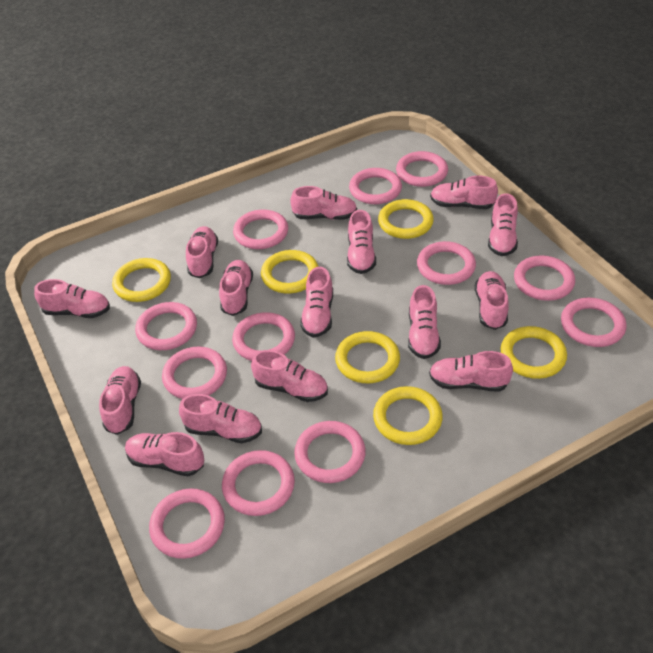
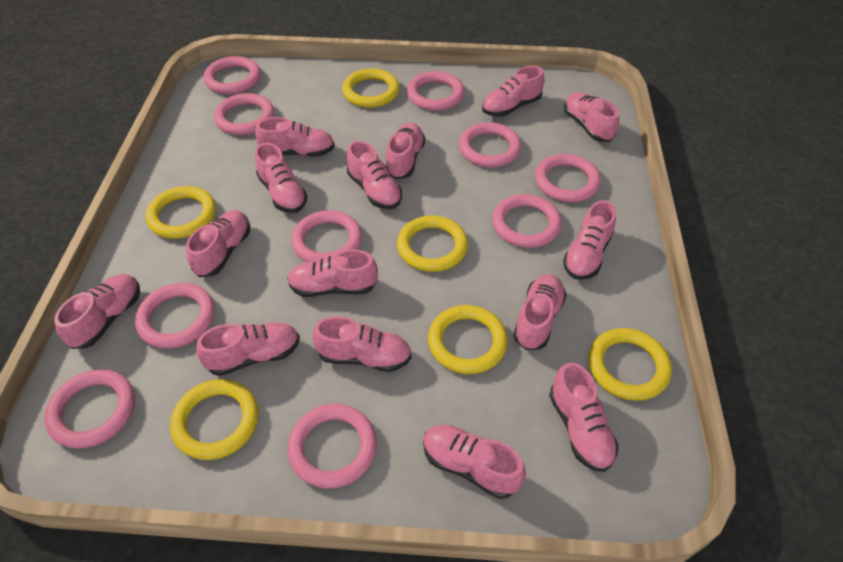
pink ring: [135,302,197,350] [149,488,225,559] [162,347,227,399] [222,450,295,516] [232,312,295,361] [233,209,288,249] [294,421,366,483] [349,168,402,204] [396,151,448,187] [417,241,476,285] [514,255,575,301] [561,298,626,347] = 12 -> [44,369,135,449] [135,283,215,349] [204,56,261,94] [214,93,274,135] [287,404,377,489] [291,210,362,262] [407,71,465,111] [459,122,521,167] [492,194,562,248] [535,154,601,202] = 10

